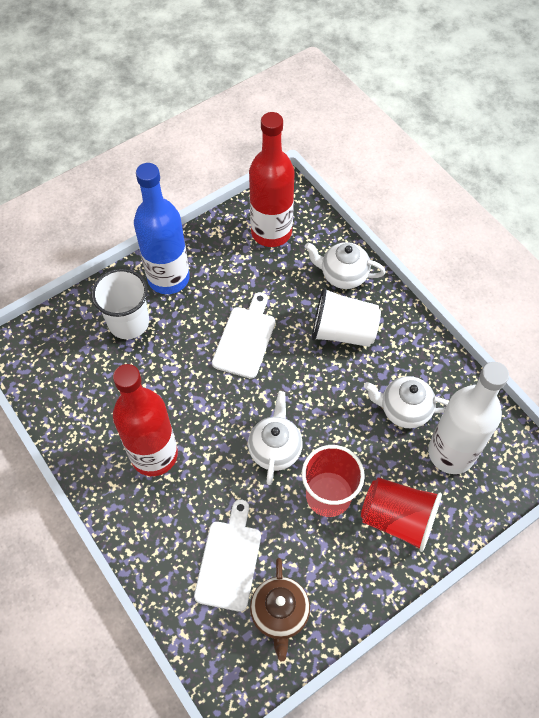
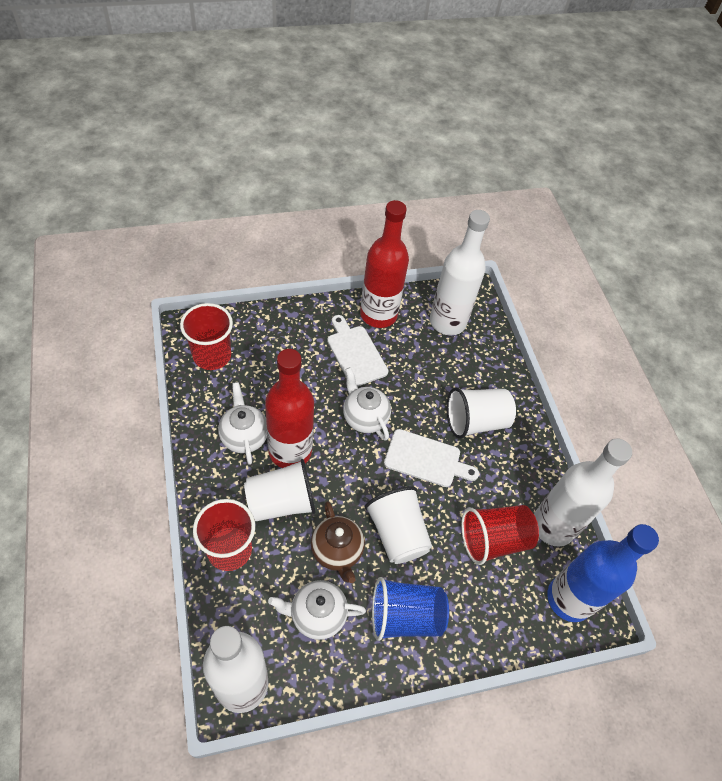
blue cup: none = 0 -> [372,577,449,641] = 1
red cup: [302,445,365,517] [361,478,442,552] = 2 -> [180,303,233,370] [193,499,255,571] [461,505,539,565] = 3
white bottle: [428,362,509,474] = 1 -> [203,626,268,713] [430,210,490,335] [534,439,632,546] = 3
white cup: [91,268,149,339] [312,287,381,347] = 2 -> [244,459,316,521] [365,486,432,564] [447,387,516,439] = 3

